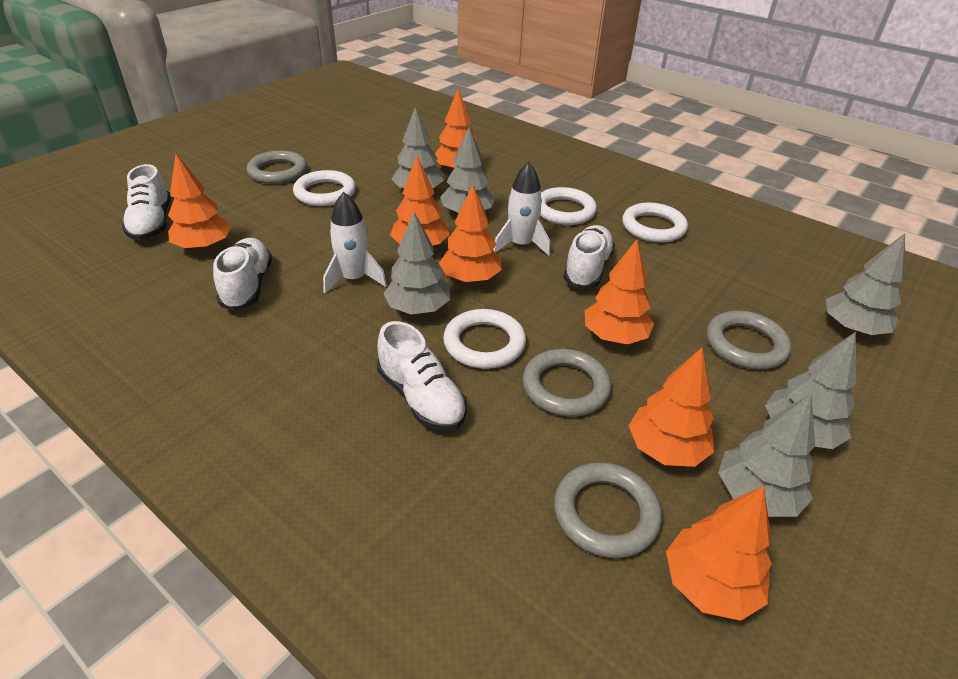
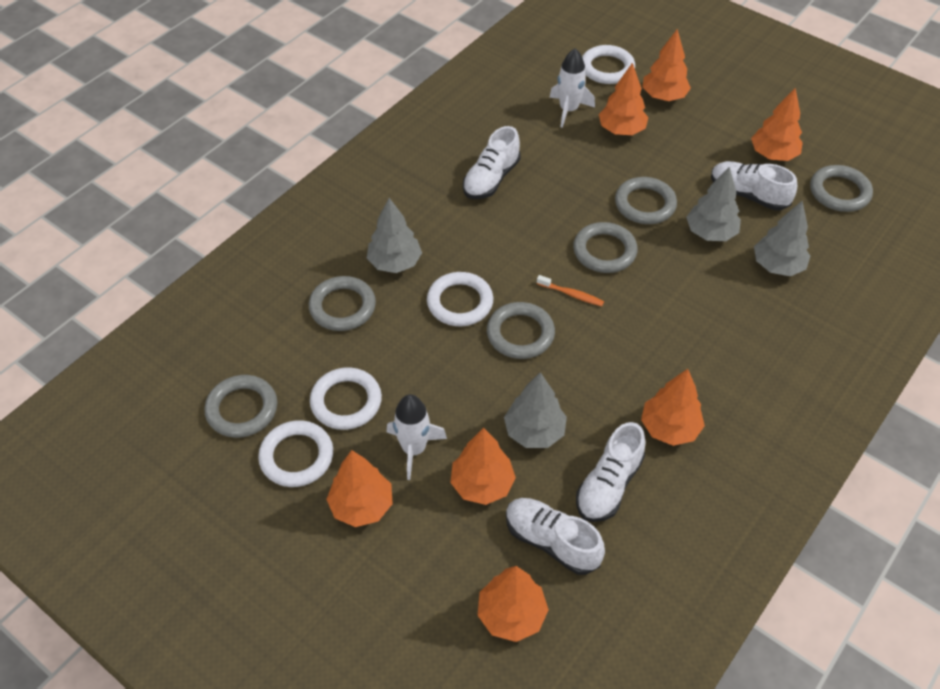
grey ring: [247,151,307,184] [522,349,611,417] [554,462,662,558] [706,311,791,369] = 4 -> [204,375,277,438] [309,276,376,331] [487,302,555,359] [573,222,638,273] [615,177,677,224] [810,165,873,212] = 6
grey tree: [383,212,450,315] [391,106,444,188] [440,127,495,213] [718,394,815,517] [765,332,856,449] [826,233,905,335] = 6 -> [367,198,422,273] [504,372,567,448] [686,167,741,241] [754,201,810,276] = 4
orange toothbrush: none = 0 -> [537,275,604,306] = 1

